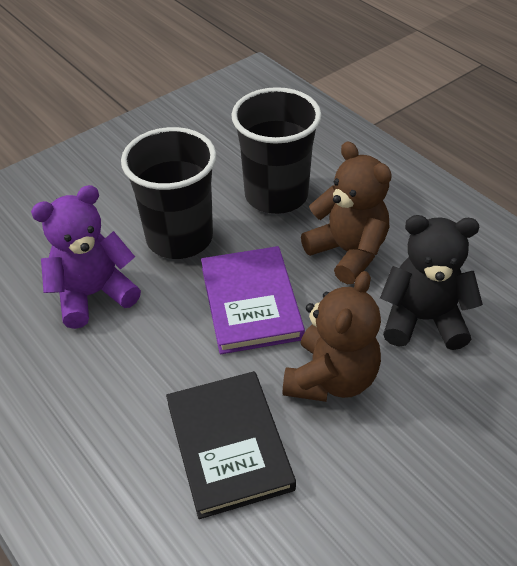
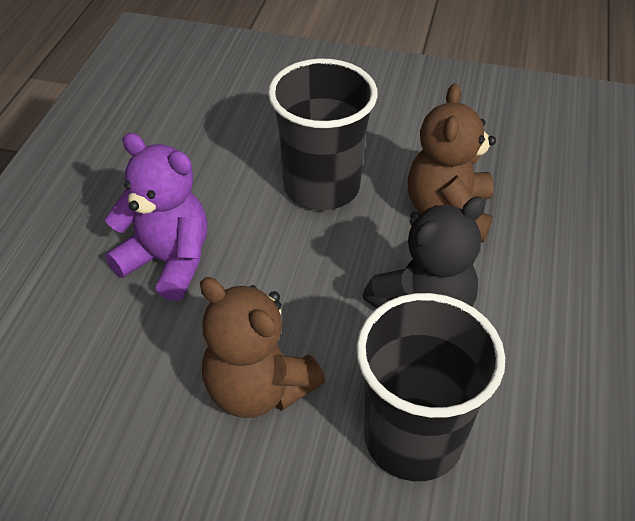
black book: [166,371,296,519] = 1 -> none = 0
purple book: [201,246,305,354] = 1 -> none = 0

